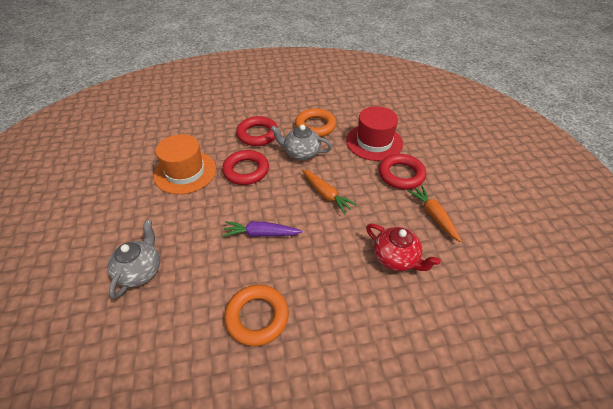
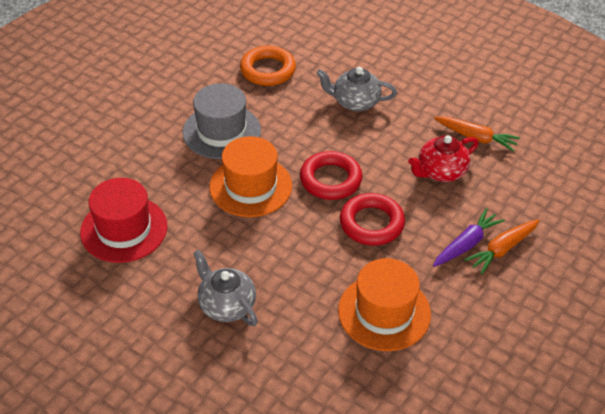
grey hat: none = 0 -> [182,83,261,159] = 1
orange hat: [154,134,216,194] = 1 -> [209,136,292,217] [338,258,431,351] = 2
orange ring: [224,285,289,346] [295,108,336,137] = 2 -> [240,46,296,86] = 1
red ring: [222,150,269,185] [236,116,278,146] [379,154,426,189] = 3 -> [300,151,362,200] [340,193,405,246] = 2

